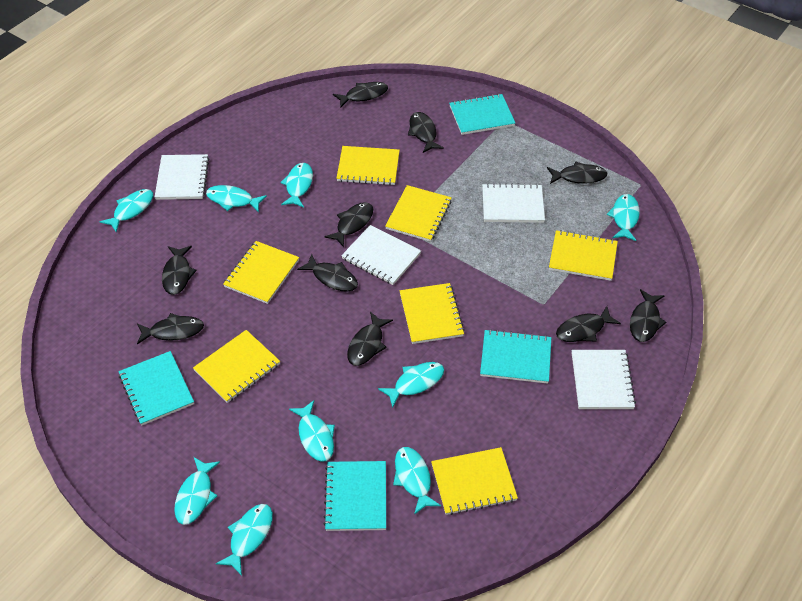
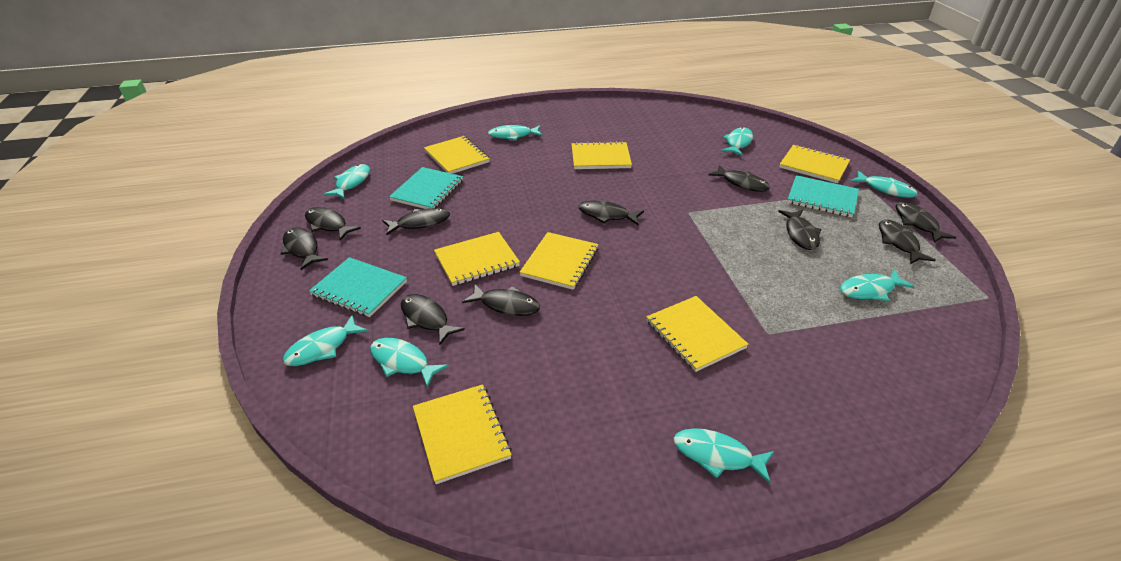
turquoise fish: [100,189,153,233] [174,457,220,525] [206,185,267,212] [216,504,273,576] [280,163,313,208] [289,400,335,462] [378,362,444,408] [393,447,441,515] [607,194,640,241] = 9 -> [282,314,368,366] [323,164,370,199] [370,338,449,388] [488,125,543,141] [674,428,774,483] [721,127,753,156] [840,270,914,301] [850,171,918,198] = 8
turquoise notebook: [119,351,194,425] [323,461,386,531] [449,94,515,135] [480,329,551,383] = 4 -> [309,257,407,317] [389,167,463,209] [787,175,859,218] = 3
white notebook: [155,154,209,200] [341,225,421,285] [482,183,545,223] [572,350,636,409] = 4 -> none = 0

